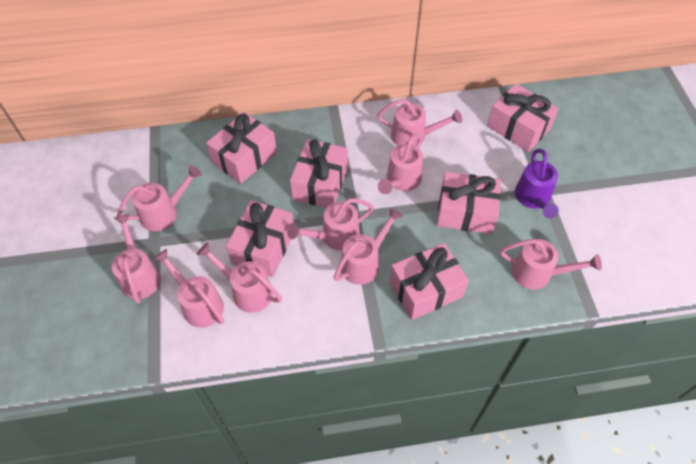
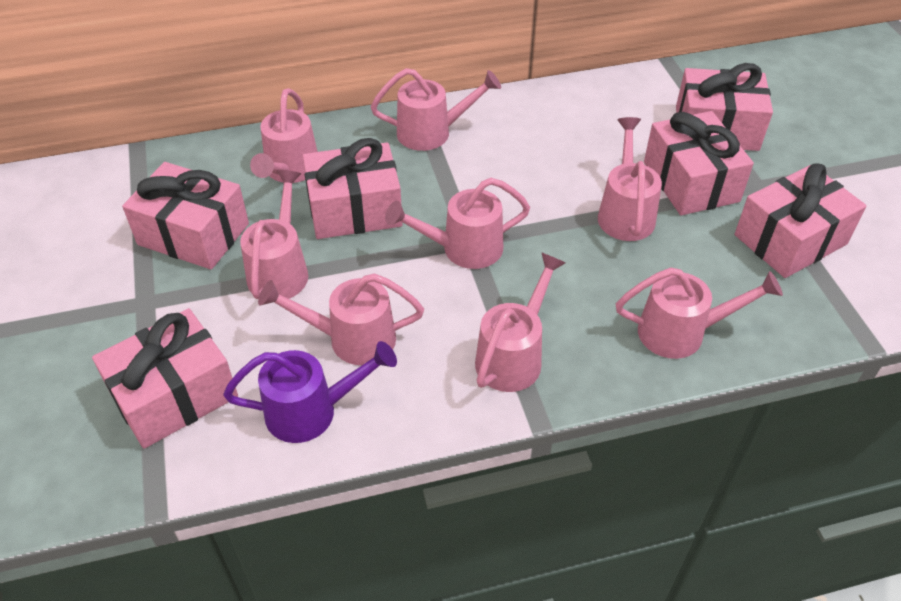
pink watering can: [112,214,160,304] [117,165,202,231] [153,249,224,328] [197,242,282,313] [287,198,374,251] [334,207,403,285] [377,99,462,146] [378,134,423,194] [500,239,602,290] = 9 -> [240,170,308,299] [250,88,318,183] [258,273,424,365] [371,68,501,151] [385,178,530,269] [475,252,566,392] [598,117,662,241] [616,268,783,359] = 8

